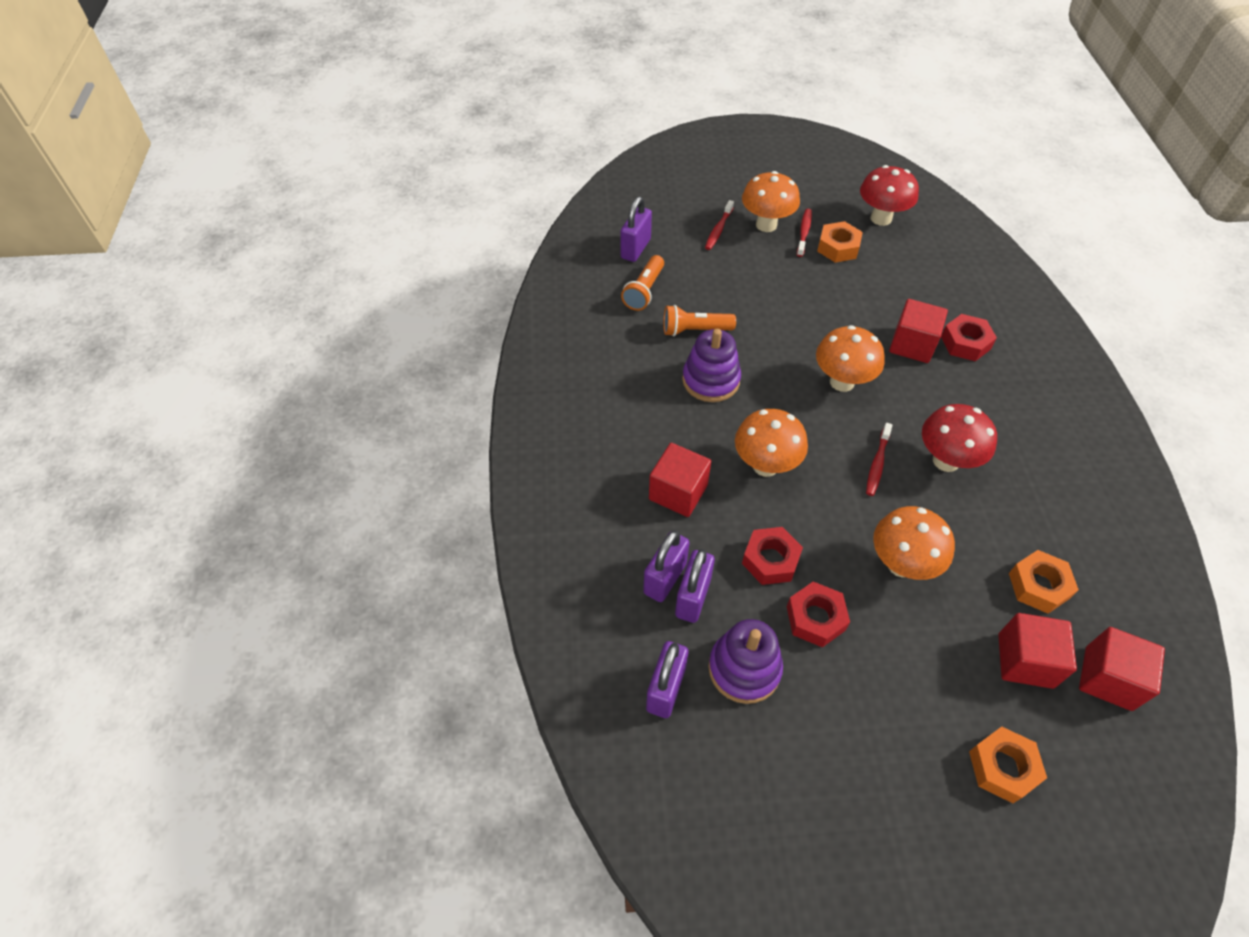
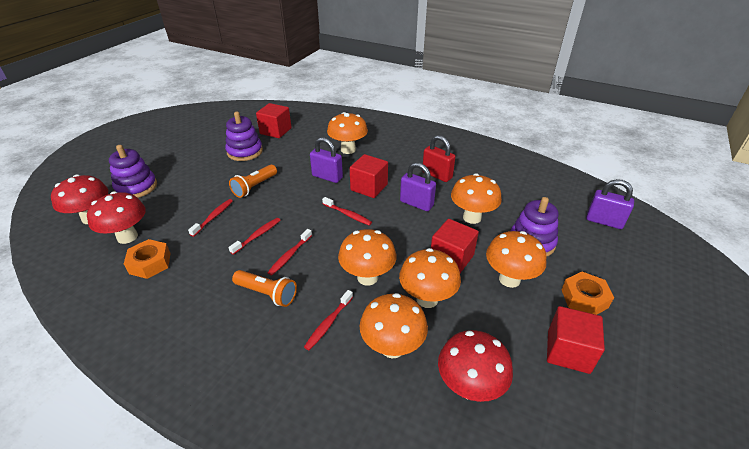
orange mushroom: [735,409,808,477] [742,171,800,232] [816,325,885,392] [873,506,955,580] = 4 -> [327,112,368,154] [338,229,397,285] [360,293,428,359] [399,248,461,308] [451,173,502,224] [486,231,547,288] = 6
orange nut: [817,221,863,262] [969,726,1047,803] [1009,550,1079,614] = 3 -> [124,239,171,279] [561,271,614,315] = 2
purple padlock: [620,197,652,262] [643,530,690,602] [646,641,688,718] [675,549,715,623] = 4 -> [310,137,343,183] [400,162,436,211] [586,179,634,229] = 3
purple stacking toy: [682,329,741,402] [708,619,783,704] = 2 -> [109,145,157,198] [225,112,263,161] [511,197,559,256] = 3
red mushroom: [860,165,919,226] [922,404,997,472] = 2 -> [51,174,108,224] [87,192,146,244] [438,330,513,402] = 3
red nut: [742,527,803,585] [787,582,850,648] [941,314,997,361] = 3 -> none = 0
red padlock: none = 0 -> [422,135,456,182] = 1
red toothbrush: [705,200,734,250] [797,209,812,257] [866,423,892,496] = 3 -> [188,199,233,237] [229,218,280,255] [268,229,312,275] [304,290,353,350] [322,197,372,226] = 5

